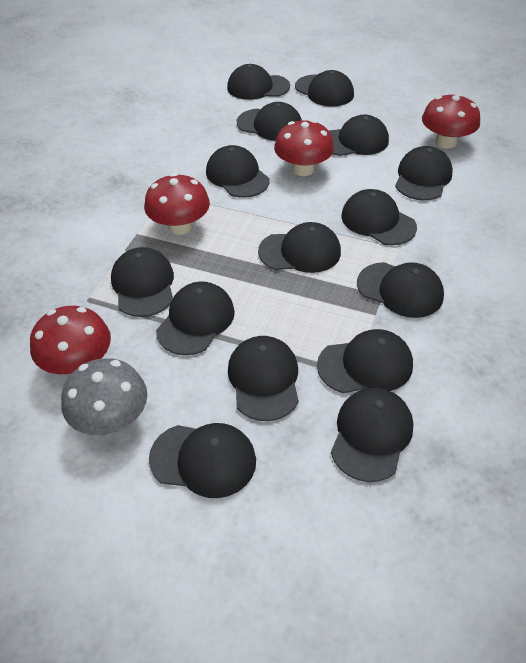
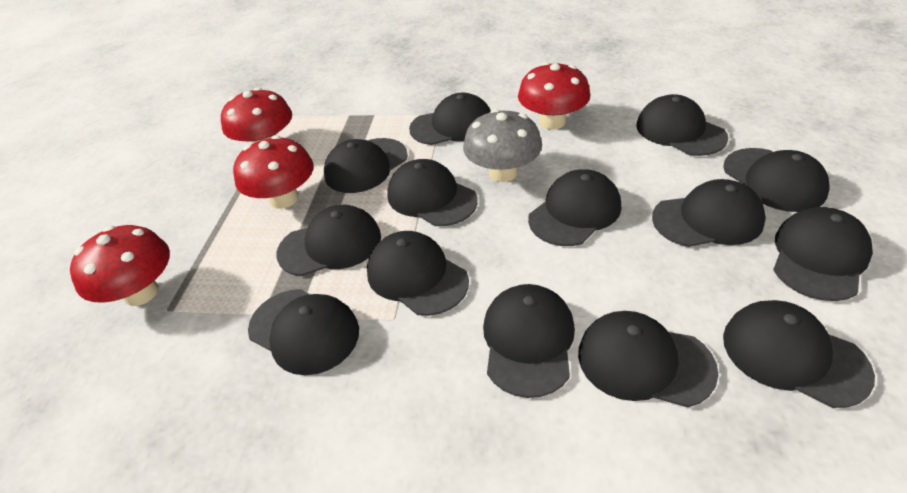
black cap: [111,247,174,317] [149,423,256,498] [156,281,235,355] [206,145,270,198] [227,64,290,100] [228,336,299,421] [237,102,302,141] [258,222,341,273] [295,70,354,107] [317,329,413,393] [329,114,389,156] [331,388,413,482] [341,189,417,245] [357,262,444,318] [395,146,453,200] = 15 -> [248,289,359,375] [276,205,381,276] [324,138,408,193] [367,231,469,316] [387,159,478,226] [409,93,491,145] [483,284,575,398] [528,169,621,246] [578,311,718,407] [637,94,728,156] [652,179,766,247] [723,148,829,212] [723,300,875,408] [773,207,873,301] = 14

